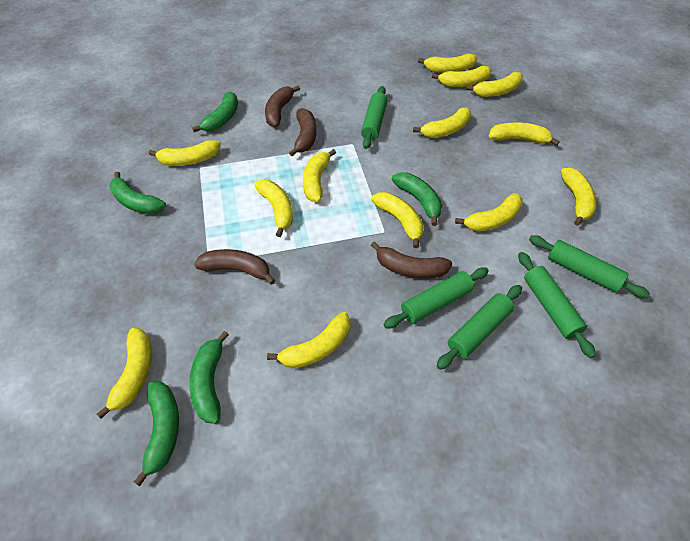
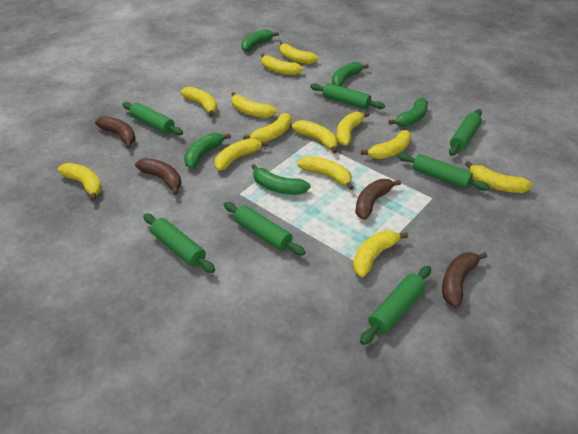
green rolling pin: [361,86,388,149] [384,268,489,329] [437,285,522,370] [518,252,596,358] [529,235,650,298] = 5 -> [122,102,183,135] [143,214,215,273] [224,202,305,256] [310,83,385,109] [360,266,431,345] [397,153,490,191] [449,109,482,156] = 7

